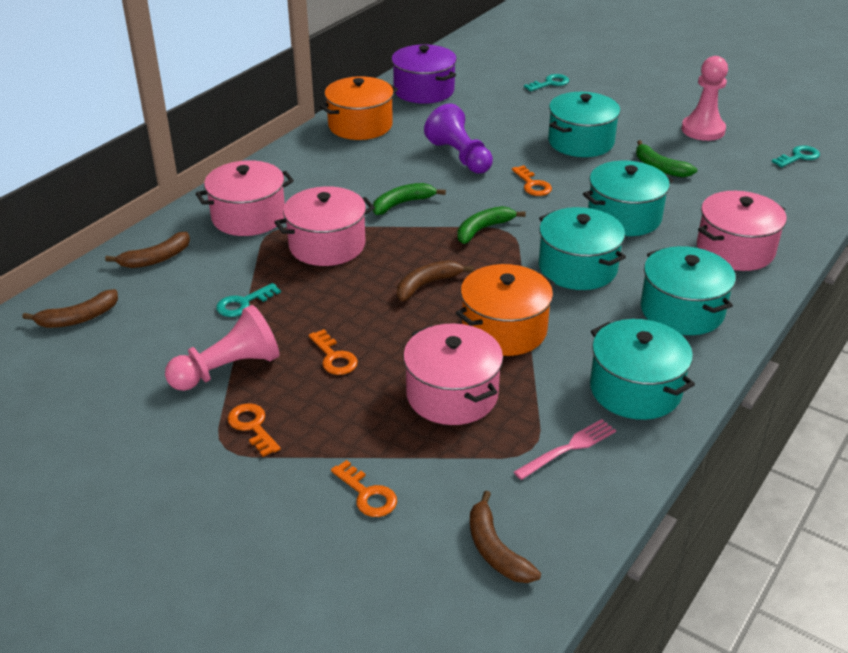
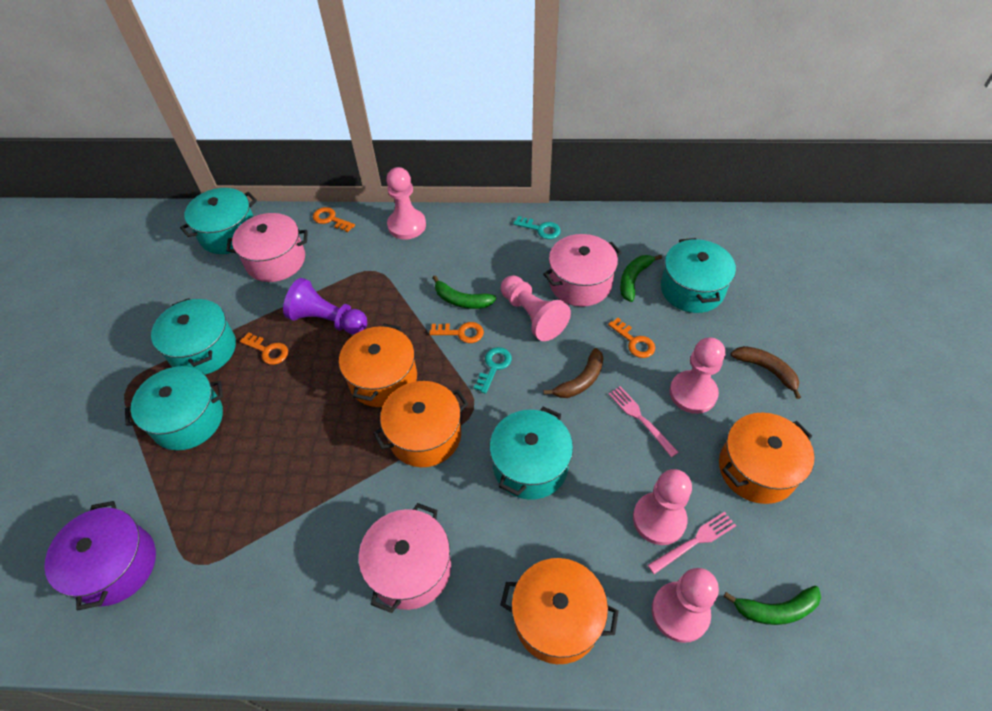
brown banana: [22,289,118,328] [105,232,190,268] [397,260,474,301] [470,491,541,583] = 4 -> [543,348,604,398] [731,346,801,399] = 2
orange pot: [320,76,398,140] [455,264,555,356] = 2 -> [339,324,417,407] [373,381,468,467] [500,558,619,664] [719,413,814,504] = 4
pink fork: [514,419,616,480] = 1 -> [609,386,678,457] [648,512,736,574] = 2
pink pawn: [165,305,279,391] [682,56,728,141] = 2 -> [386,167,426,239] [501,275,571,341] [633,469,692,545] [652,568,719,643] [670,338,725,414] = 5
pink pot: [196,160,294,236] [274,186,375,266] [403,323,503,425] [697,191,787,271] = 4 -> [226,213,308,282] [359,503,451,613] [543,234,622,307] = 3
turquoise key: [216,283,281,317] [524,74,569,91] [772,145,820,167] = 3 -> [474,347,512,394] [513,216,561,239] = 2

